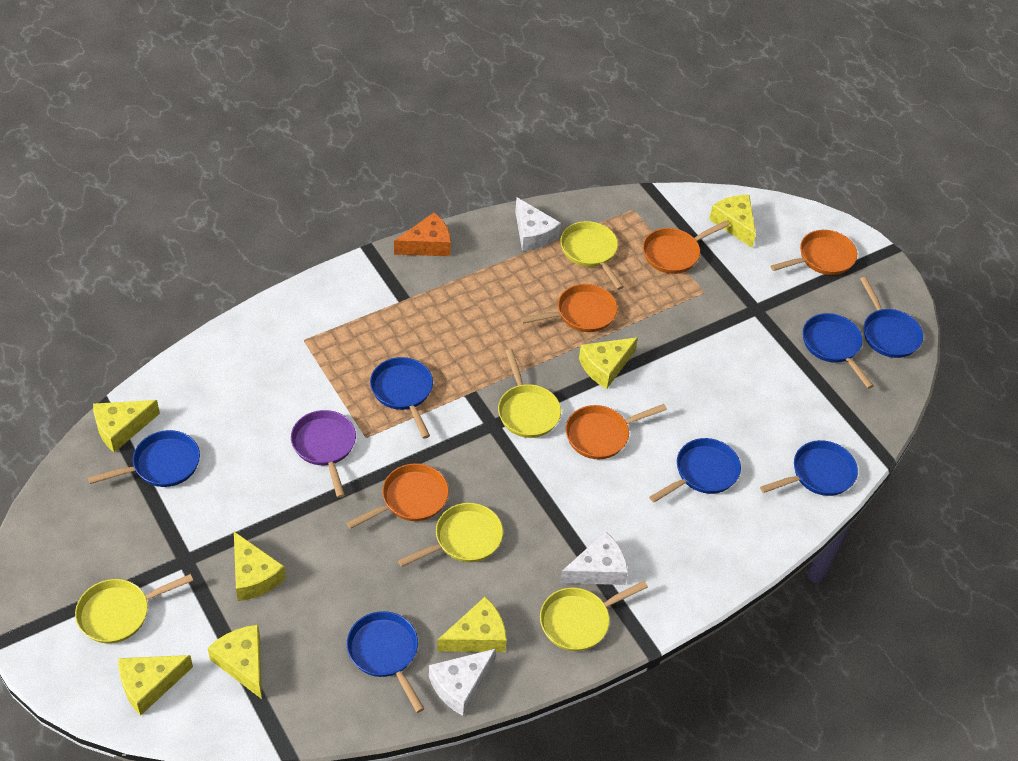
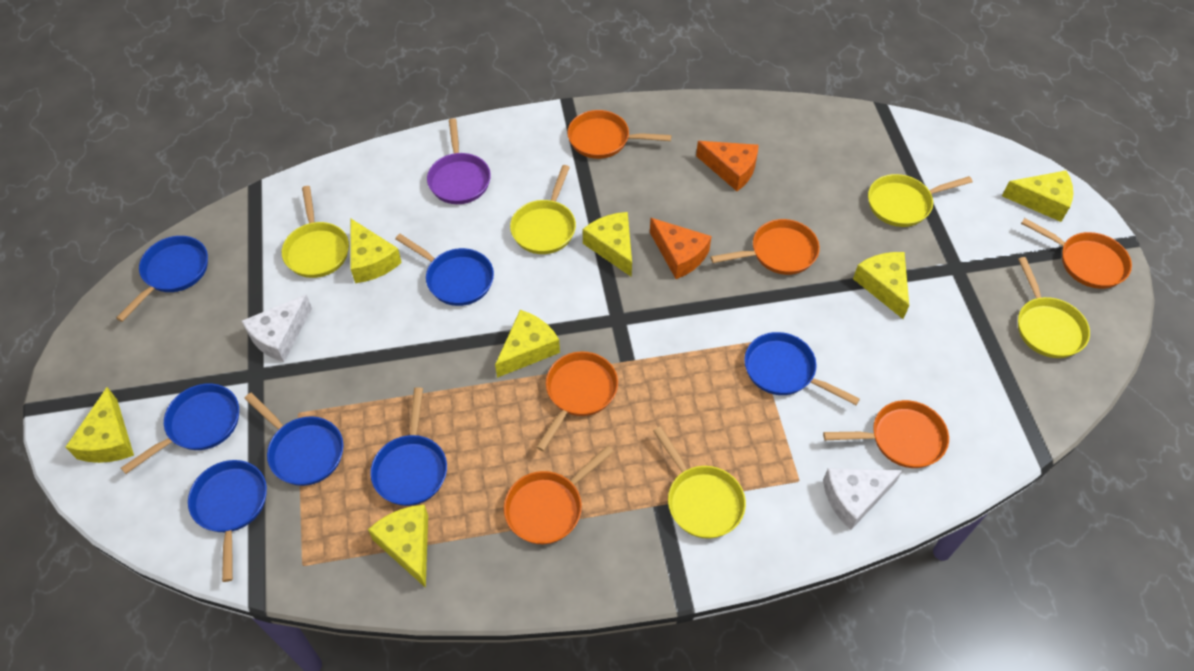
orange cheese: [394,213,451,256] = 1 -> [650,218,712,279] [696,141,759,191] = 2
orange pan: [346,463,449,529] [520,284,617,332] [566,404,667,459] [643,221,729,274] [771,230,857,275] = 5 -> [504,445,614,544] [536,351,618,451] [567,110,672,159] [711,219,820,275] [823,400,949,468] [1021,218,1132,289] = 6
white cheese: [429,649,496,716] [515,197,561,251] [560,531,628,585] = 3 -> [242,294,312,362] [823,468,903,530] = 2

